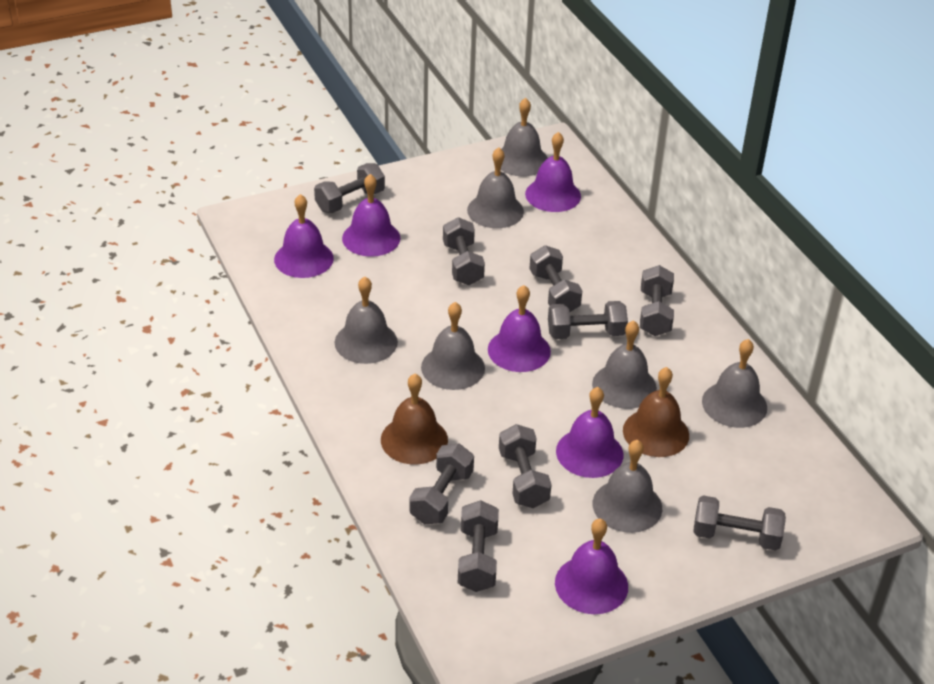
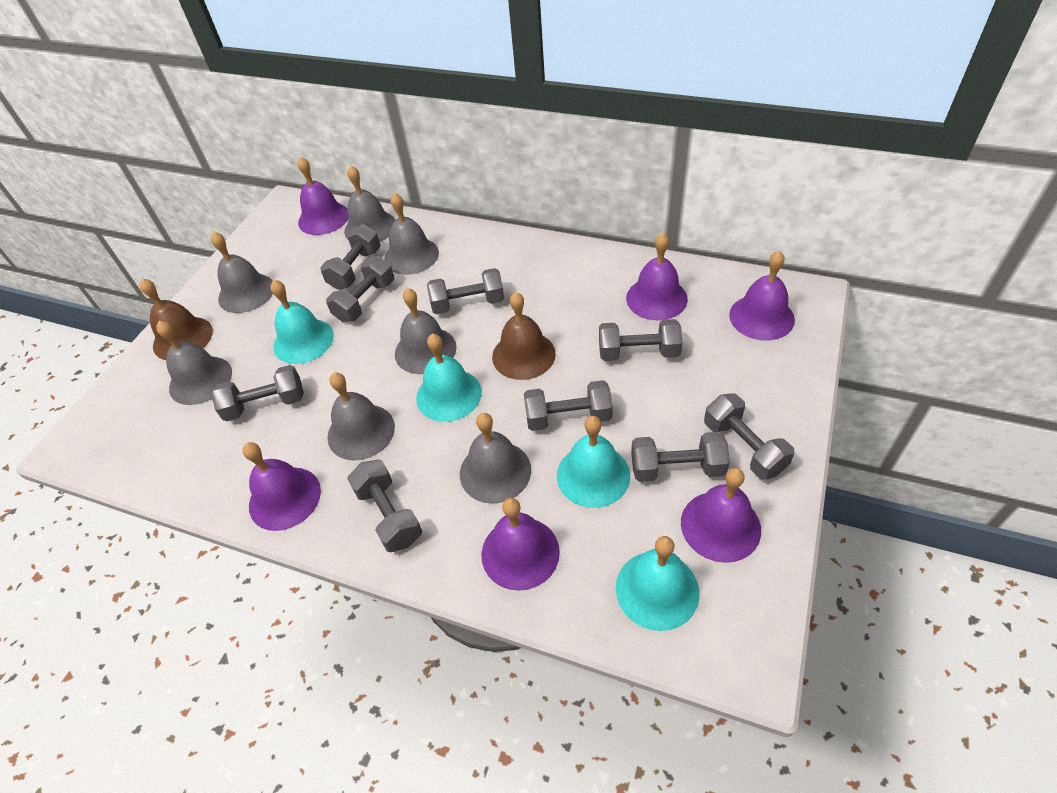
turquoise bell: none = 0 -> [270,280,334,364] [416,334,482,422] [557,416,630,508] [616,536,699,631] = 4

